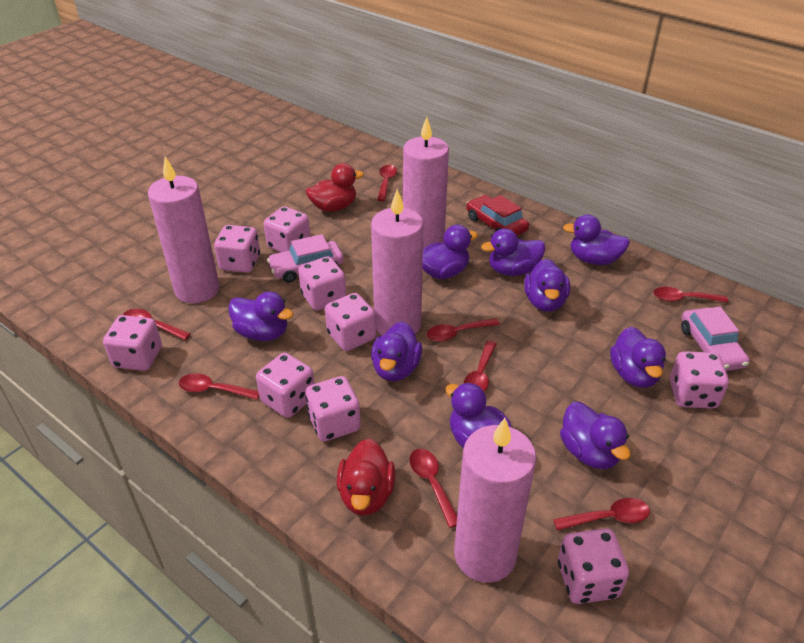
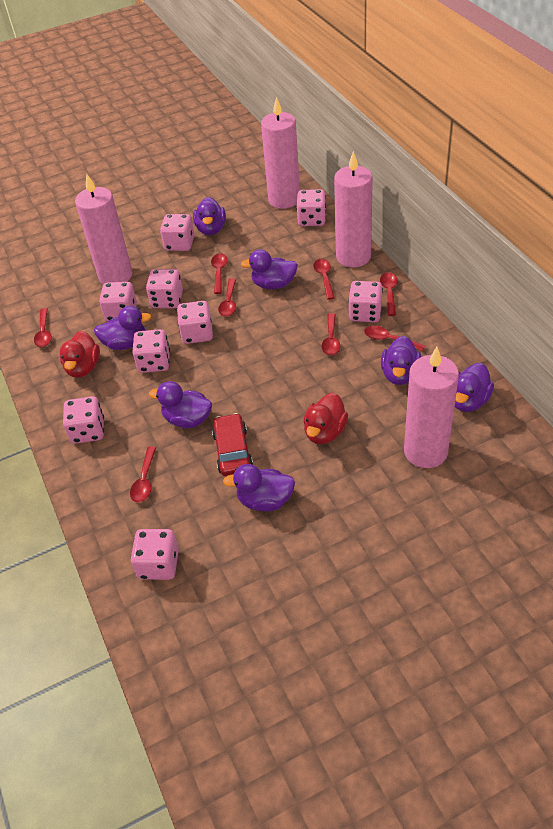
pink car: [267,234,343,283] [681,307,750,371] = 2 -> none = 0
purple duck: [228,291,293,341] [371,322,422,381] [423,225,478,279] [445,383,511,449] [481,228,545,276] [524,259,570,312] [560,402,631,469] [563,215,630,265] [610,327,666,388] = 9 -> [94,306,151,350] [149,381,212,428] [193,197,226,235] [223,464,295,512] [241,249,298,289] [381,336,421,385] [455,363,494,412] = 7

